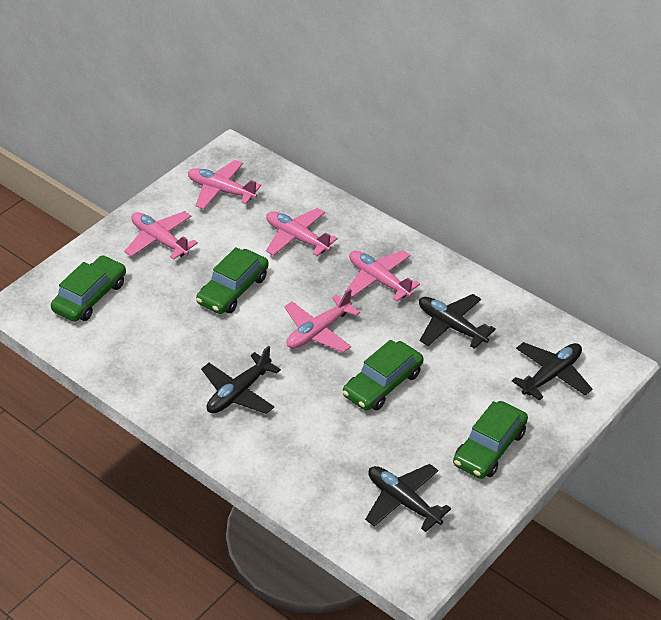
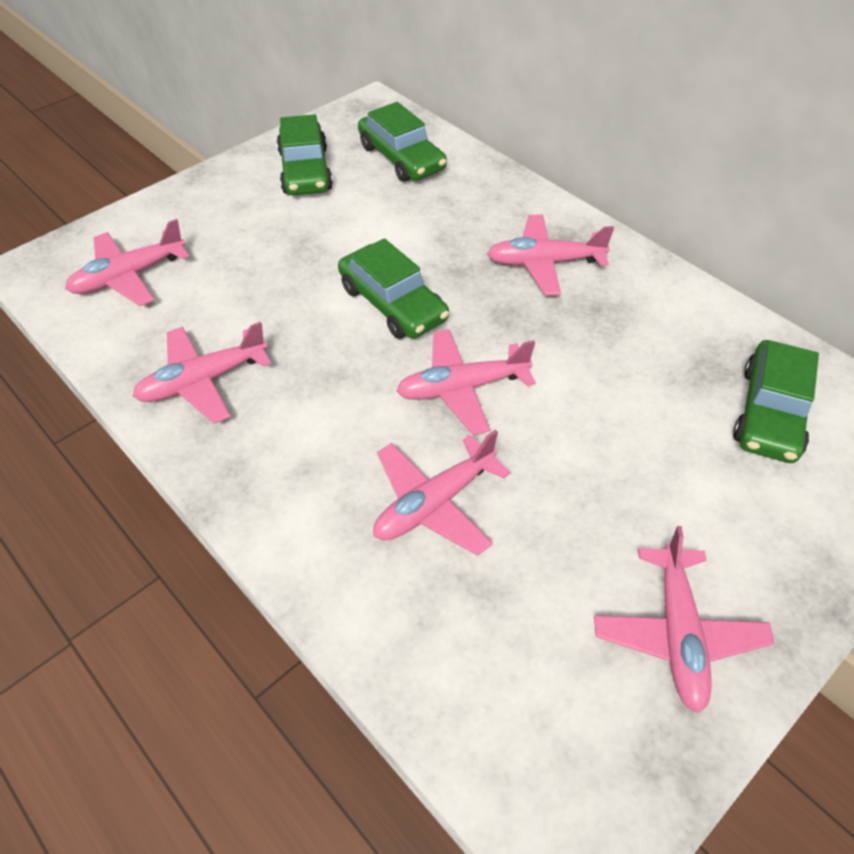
black plane: [201,346,281,414] [365,464,451,532] [419,294,496,349] [512,342,592,401] = 4 -> none = 0
pink plane: [124,211,198,260] [188,160,261,209] [266,208,338,256] [284,289,360,353] [345,250,420,301] = 5 -> [65,219,189,306] [132,322,272,424] [373,430,511,556] [396,329,536,435] [487,214,614,295] [594,526,775,713] = 6

